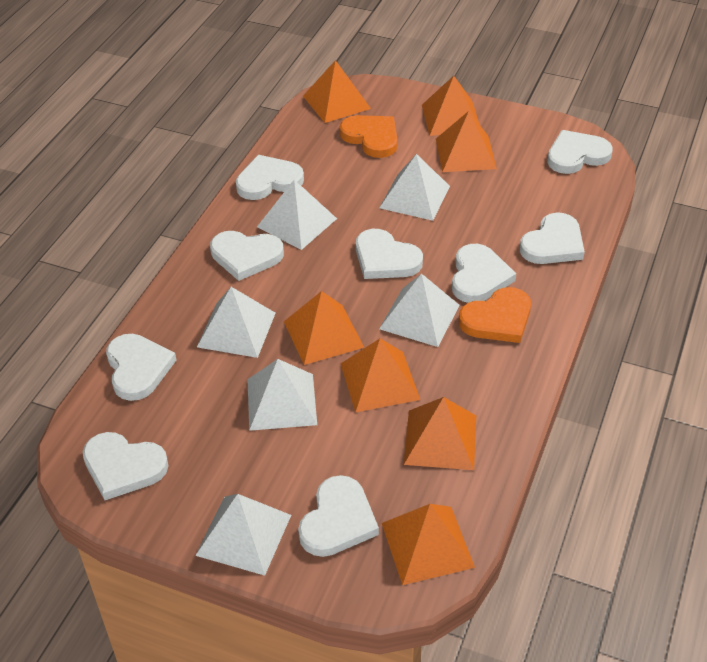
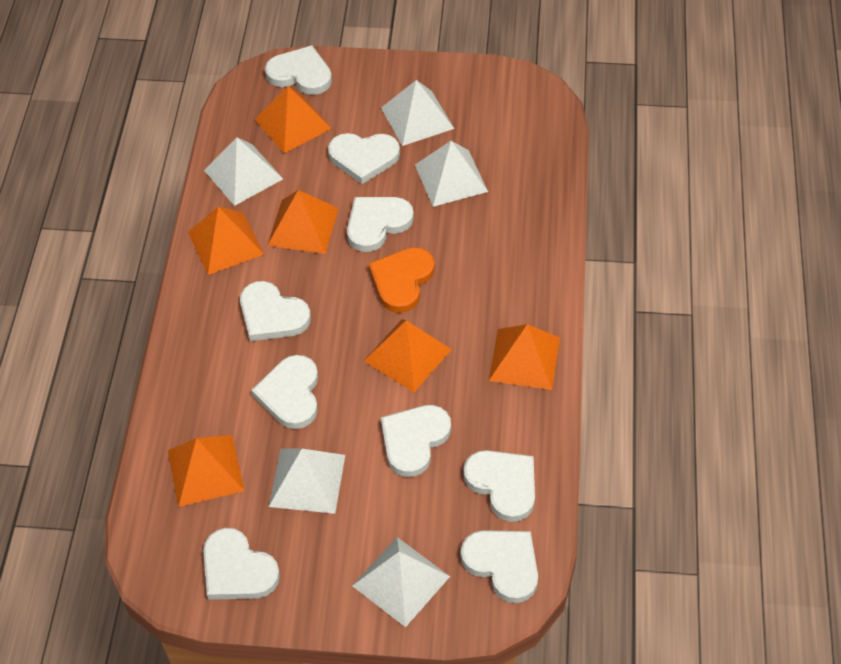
orange heart: [340,115,397,158] [459,287,531,343] = 2 -> [369,247,435,313] = 1
orange pyramid: [284,291,364,365] [303,60,371,123] [341,339,420,412] [382,504,475,585] [404,397,476,470] [422,76,479,136] [436,111,497,172] = 7 -> [168,435,245,507] [188,207,264,275] [255,86,332,153] [267,190,339,254] [364,319,452,392] [489,324,560,390] = 6
white pyramid: [195,494,291,576] [197,287,275,358] [247,359,317,431] [257,180,337,250] [379,154,450,221] [379,273,460,347] = 6 -> [204,137,283,206] [269,448,345,514] [352,537,450,627] [381,80,454,146] [415,141,488,207] = 5

